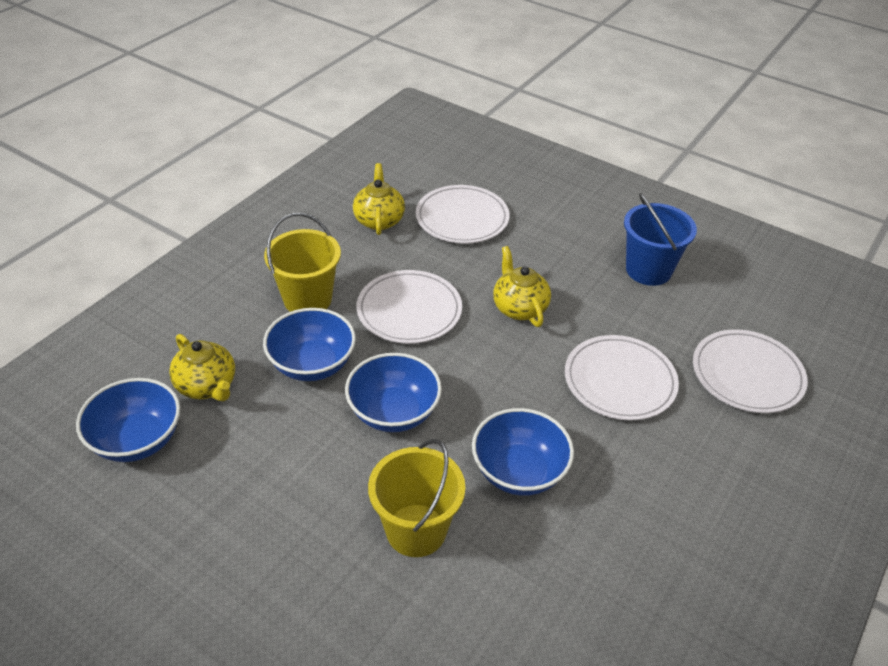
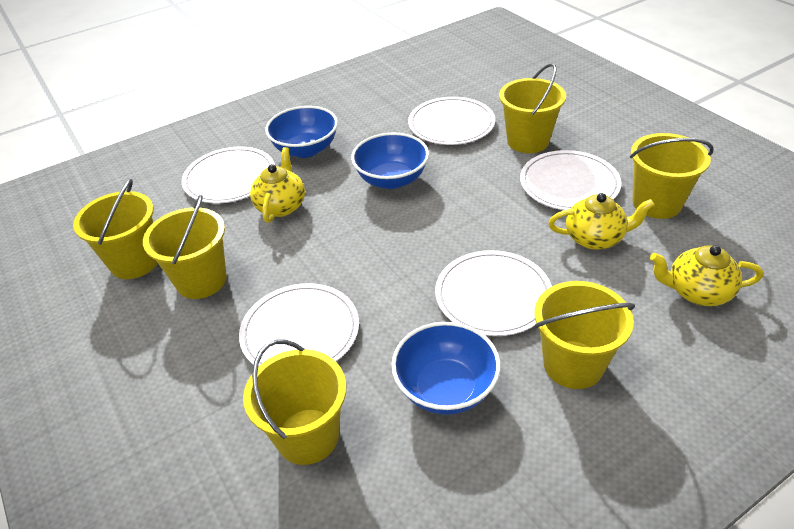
blue bowl: [76,378,180,462] [263,308,356,381] [345,353,442,432] [472,408,574,496] = 4 -> [265,106,338,158] [351,133,429,189] [392,322,500,415] = 3
blue bucket: [624,193,697,286] = 1 -> none = 0
white plate: [356,270,462,344] [416,185,510,244] [565,335,679,421] [693,329,808,413] = 4 -> [182,147,275,203] [239,283,359,365] [408,97,495,145] [435,250,552,336] [520,150,621,210] = 5
yellow bucket: [264,213,341,312] [368,439,466,557] = 2 -> [73,178,158,279] [143,195,227,299] [243,340,346,465] [499,63,566,153] [534,281,635,389] [630,133,713,219] = 6

